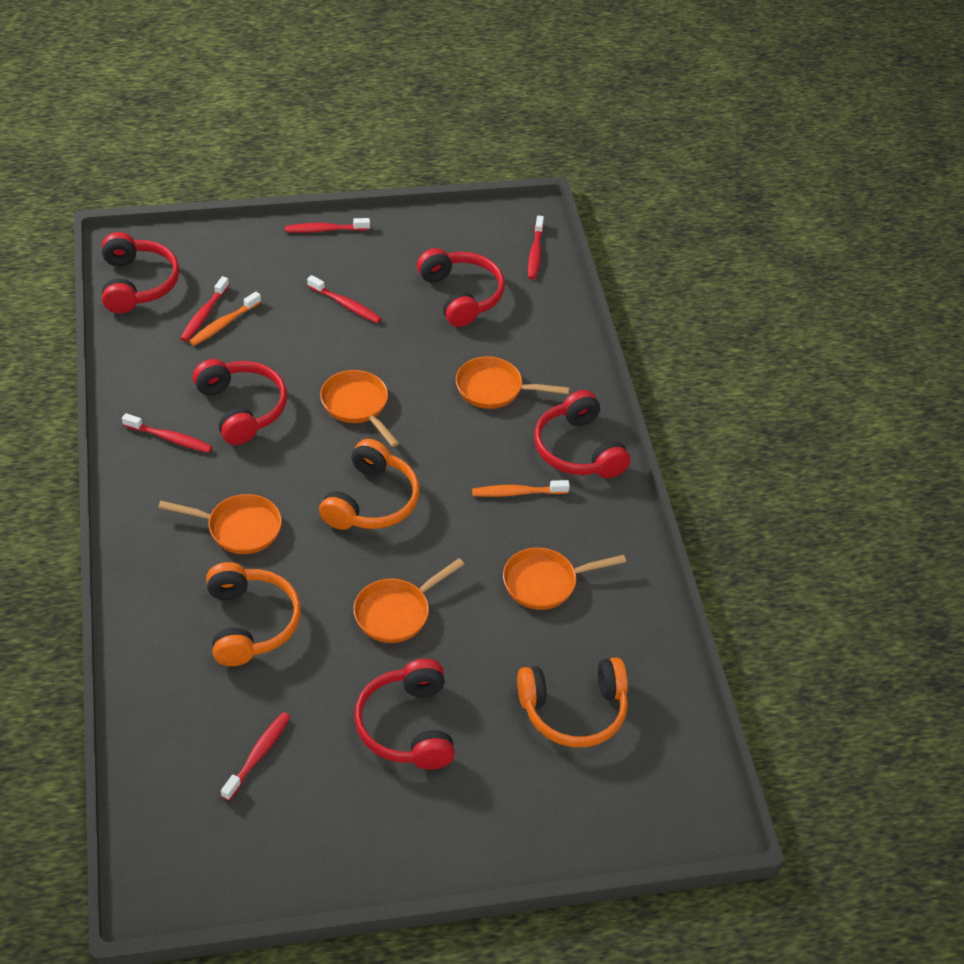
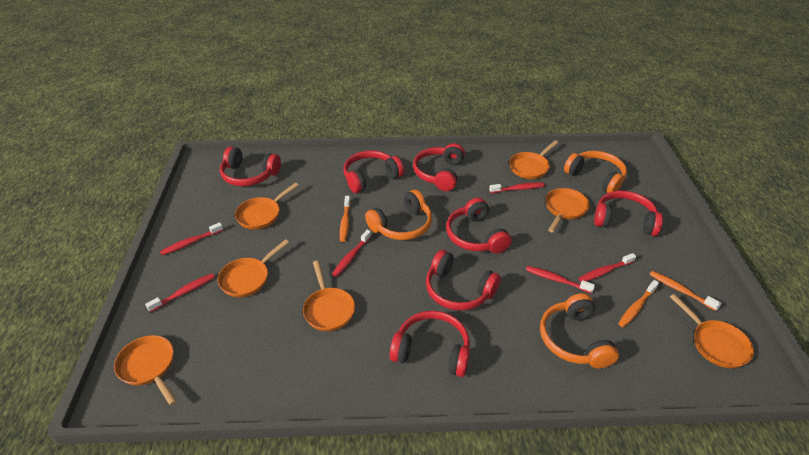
orange pan: [158,494,282,554] [320,370,399,447] [353,558,464,643] [456,357,570,409] [503,547,626,610] = 5 -> [114,335,177,406] [218,239,289,297] [235,183,299,230] [303,261,355,331] [509,140,558,179] [546,188,590,233] [670,294,754,368] = 7
orange toothbrush: [189,291,261,346] [472,480,570,497] = 2 -> [340,196,351,242] [618,280,659,327] [650,271,722,311] = 3
red headphones: [102,232,179,313] [193,359,287,445] [354,659,455,770] [417,248,505,327] [534,390,630,478] = 5 -> [220,147,281,186] [344,150,404,193] [390,311,470,377] [413,143,465,191] [426,250,501,311] [446,198,512,254] [594,191,663,236] = 7

